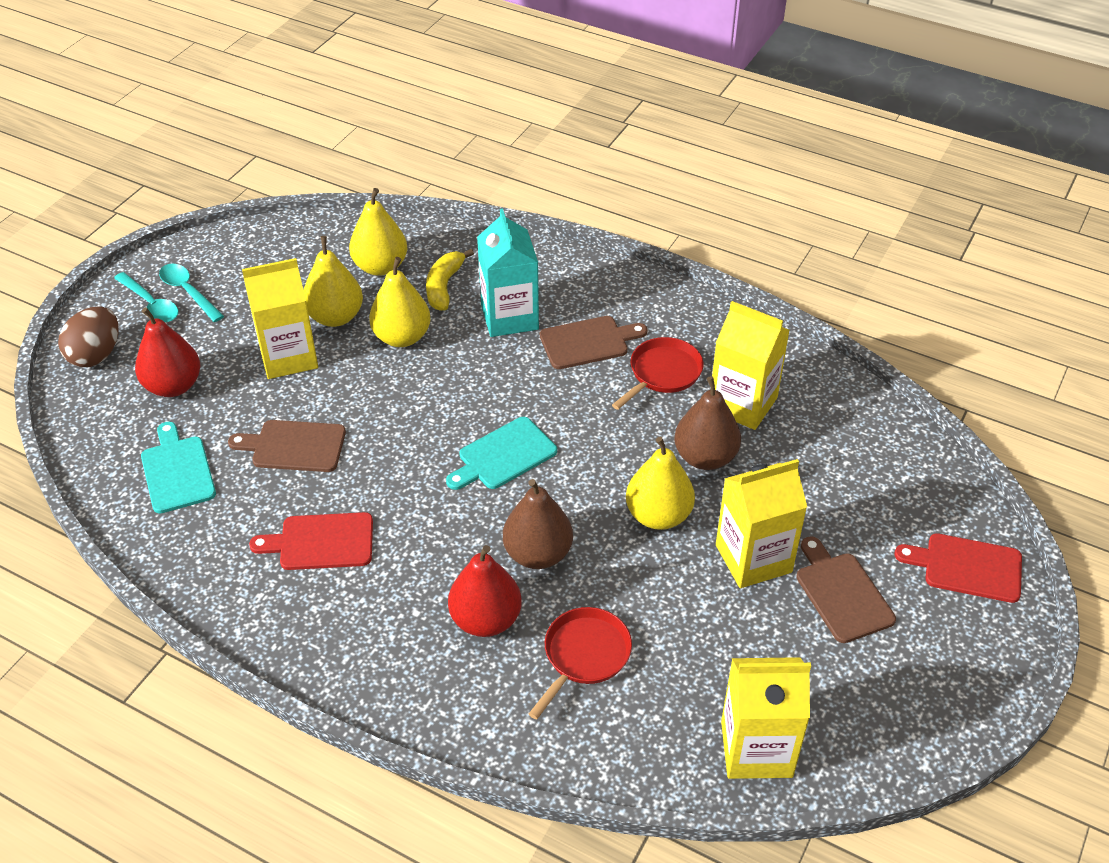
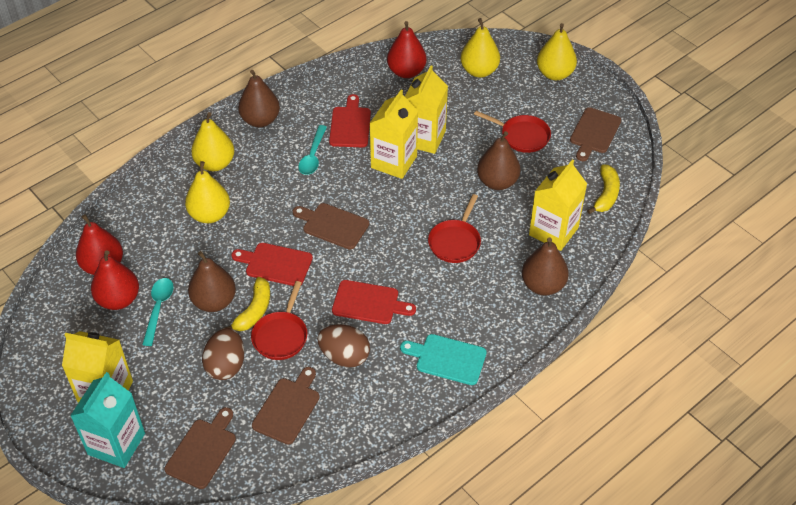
brown cutting board: [228,420,346,472] [540,316,647,369] [796,536,896,643] = 3 -> [164,407,236,489] [252,367,320,444] [293,203,369,250] [570,107,621,161] = 4
brown egg: [58,307,119,367] = 1 -> [202,328,244,380] [317,324,370,367] = 2
brown pear: [503,479,573,569] [674,376,741,470] = 2 -> [188,251,236,312] [238,70,280,127] [477,131,520,190] [522,237,569,296] = 4
red cutting board: [249,512,373,570] [894,533,1022,603] = 2 -> [231,243,313,286] [329,94,371,147] [332,280,416,324] = 3
red pan: [529,607,632,720] [612,337,703,410] = 2 -> [251,281,307,360] [428,194,481,263] [474,111,551,153] = 3
red pear: [135,307,200,397] [448,545,522,637] = 2 -> [76,214,123,275] [91,250,139,310] [387,21,427,78] = 3
turquoise cutting board: [141,422,216,513] [446,417,557,490] = 2 -> [400,334,487,385] = 1
yellow banana: [426,249,474,311] = 1 -> [225,277,270,331] [587,164,620,214] = 2

